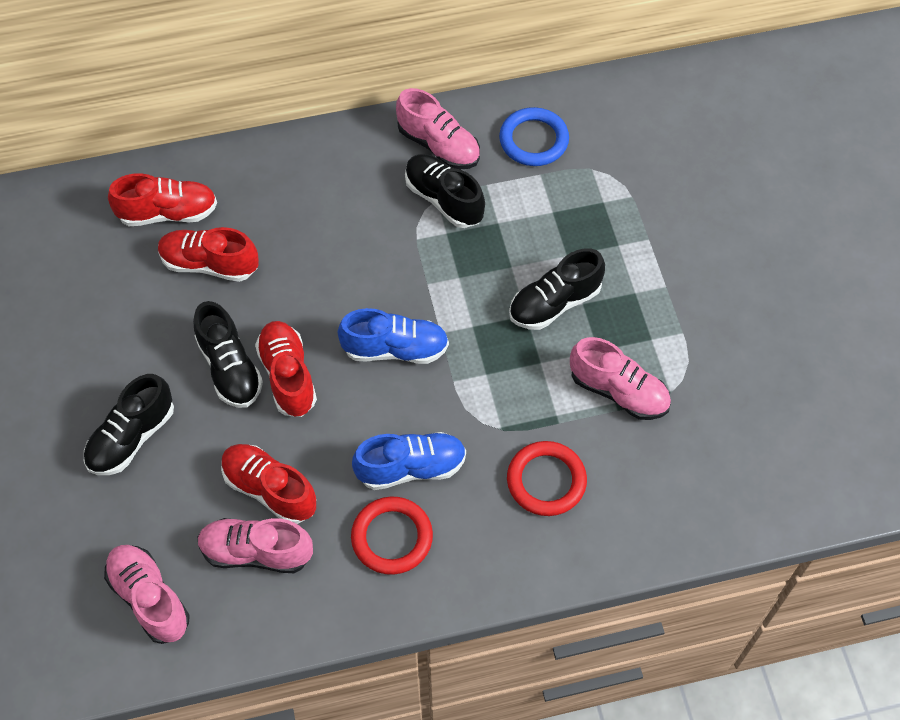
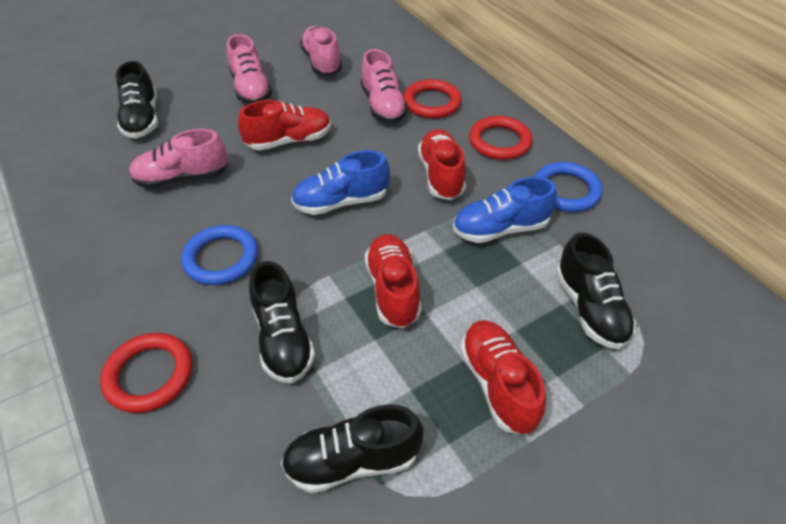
blue ring: [499,107,569,166] = 1 -> [181,225,258,285] [535,162,602,212] = 2
red ring: [351,497,433,575] [507,441,587,516] = 2 -> [100,333,192,413] [403,79,462,119] [469,116,532,160] = 3

